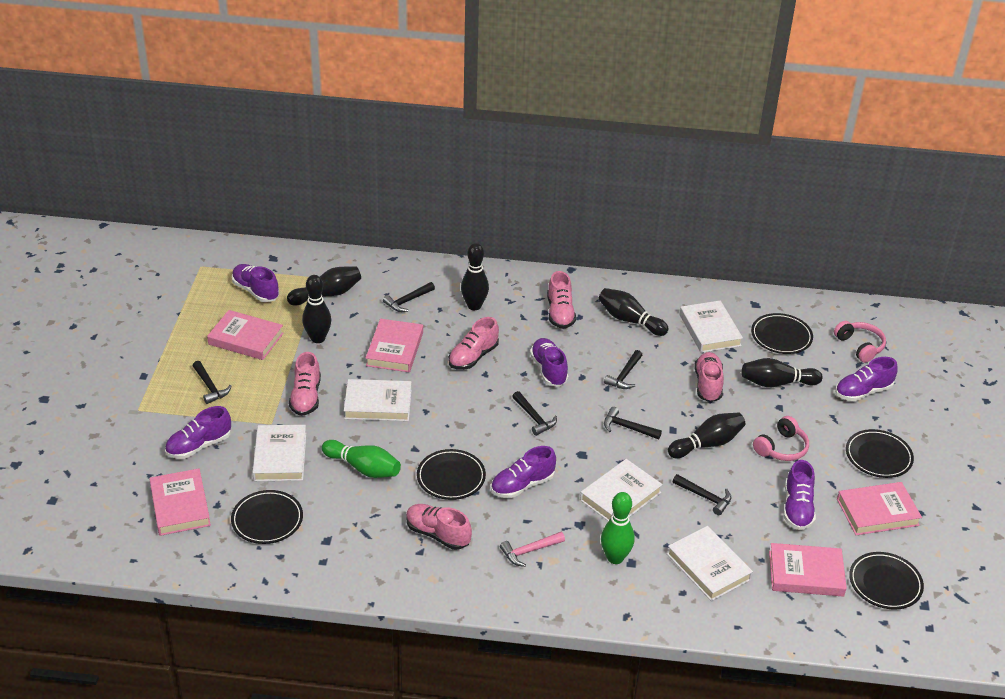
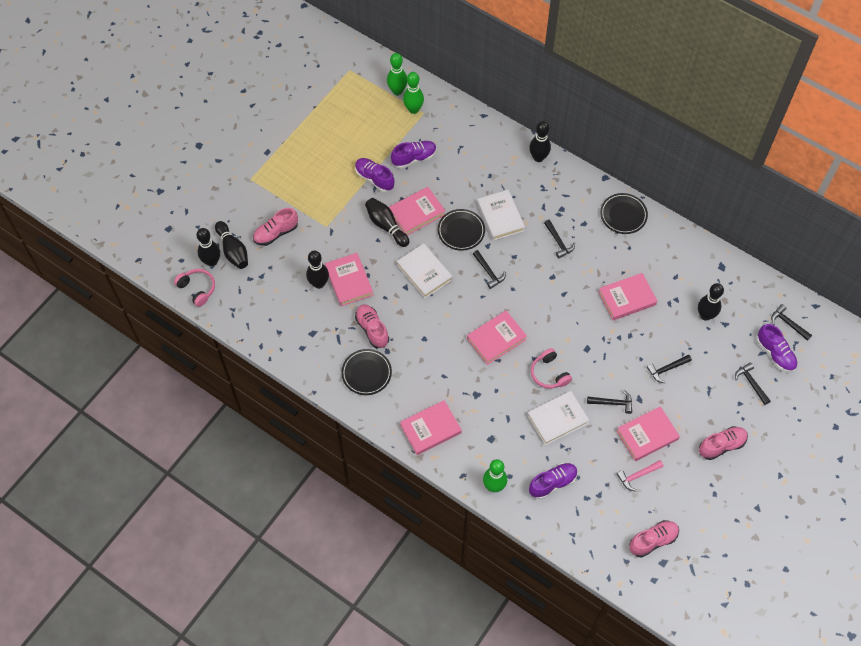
black plate: [231,490,303,544] [417,449,486,500] [751,313,813,354] [846,429,914,478] [849,552,924,610] = 5 -> [341,349,392,395] [438,209,485,251] [600,193,648,234] = 3
green bowling pin: [322,440,401,478] [601,492,635,564] = 2 -> [387,53,407,95] [403,72,424,114] [483,459,507,492] = 3
pink book: [149,469,211,536] [207,310,284,360] [366,319,423,372] [769,543,847,596] [837,482,922,535] = 5 -> [325,253,373,306] [389,187,445,235] [400,400,462,455] [467,311,527,365] [598,273,657,321] [617,406,680,461] = 6
pink shoe: [289,352,321,416] [406,504,472,550] [448,317,499,370] [547,271,576,329] [694,352,724,402] = 5 -> [253,208,298,246] [355,304,389,348] [629,520,679,557] [699,426,748,460] = 4
purple shoe: [165,406,231,459] [232,264,279,302] [491,446,556,498] [530,338,568,387] [784,460,816,530] [835,357,898,401] = 6 -> [355,158,394,192] [391,141,437,169] [529,463,578,499] [757,324,798,372] = 4
white book: [252,425,306,481] [344,379,412,421] [580,459,663,521] [667,526,753,601] [679,300,743,353] = 5 -> [397,244,452,298] [477,190,525,241] [527,391,589,446] = 3

